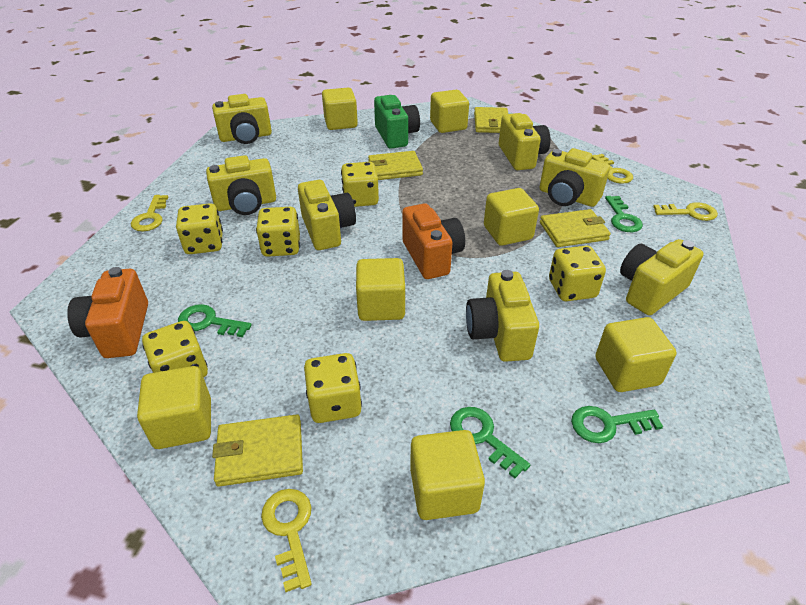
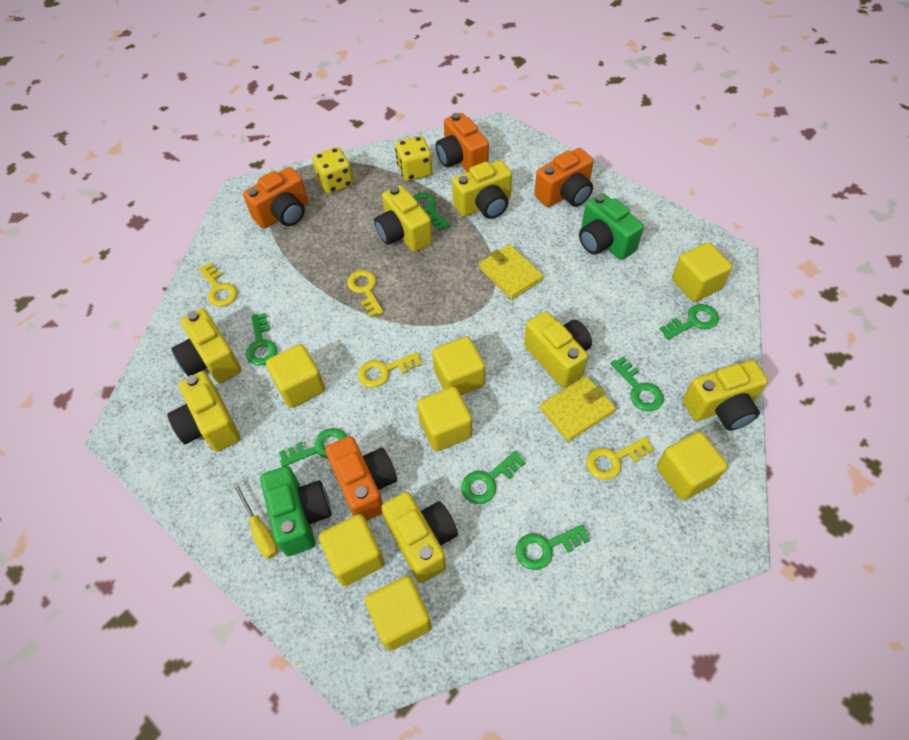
green camera: [374,95,420,149] = 1 -> [260,466,331,556] [579,193,644,260] = 2
green key: [178,304,252,337] [450,407,530,478] [571,406,663,443] [605,196,643,232] = 4 -> [246,313,277,366] [279,428,347,467] [413,192,450,231] [461,451,526,504] [516,524,590,570] [611,356,664,411] [660,304,719,340] = 7
orange camera: [67,267,148,358] [402,203,465,279] = 2 -> [243,167,308,229] [325,436,397,521] [436,113,489,172] [534,148,594,207] = 4
yellow dice: [142,321,208,378] [176,203,223,254] [256,207,300,257] [304,353,362,423] [341,162,379,207] [549,246,606,301] = 6 -> [312,147,354,194] [395,136,433,181] = 2
yellow screwdriver: none = 0 -> [233,482,278,559] = 1
yellow wallet: [212,414,303,487] [368,151,423,180] [474,107,508,133] [540,209,611,247] = 4 -> [479,244,543,300] [540,376,616,442] = 2

